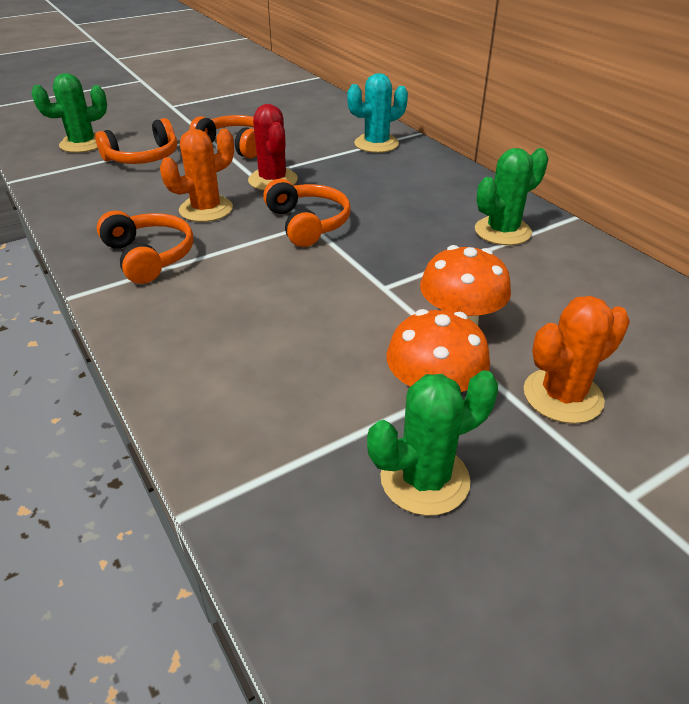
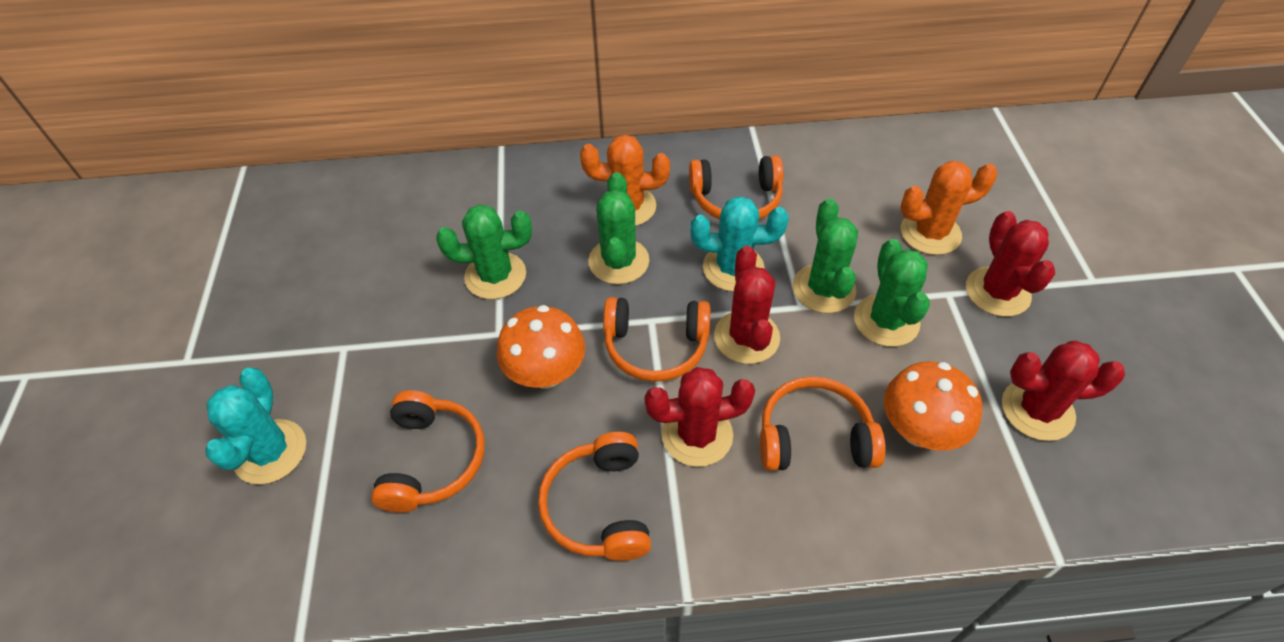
green cactus: [31,73,107,153] [367,370,498,516] [475,148,549,245] = 3 -> [436,204,532,299] [588,172,649,284] [793,198,858,313] [854,239,930,347] = 4
orange headphones: [95,118,177,164] [97,210,193,284] [189,115,257,159] [263,179,350,247] = 4 -> [371,390,485,512] [538,432,651,561] [603,297,710,382] [689,155,783,220] [760,376,886,471] = 5
red cactus: [248,104,298,190] = 1 -> [644,367,755,467] [714,246,780,364] [966,211,1055,317] [1002,341,1125,441] = 4
turquoise cactus: [347,73,408,153] = 1 -> [206,368,306,484] [691,196,789,292] = 2

